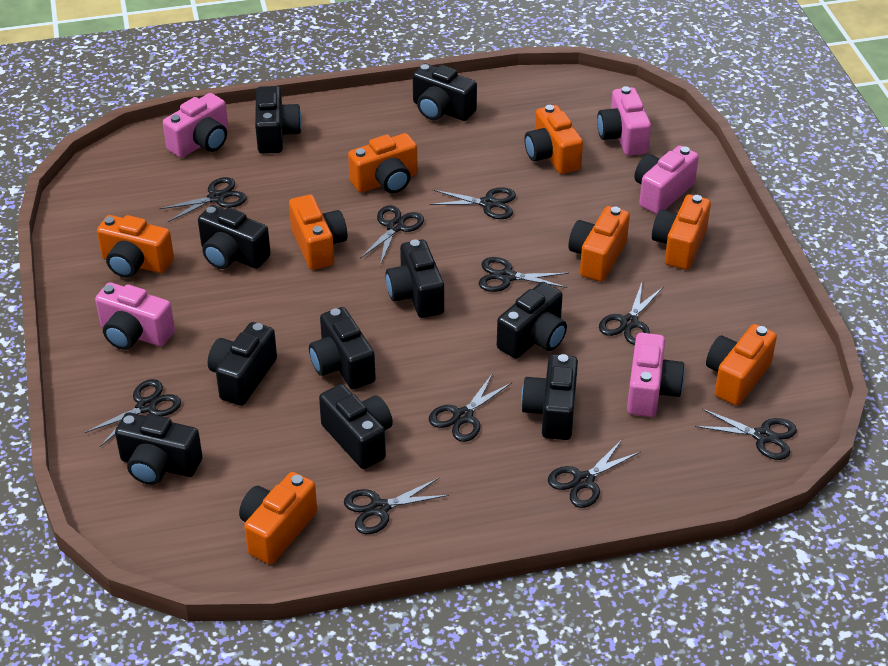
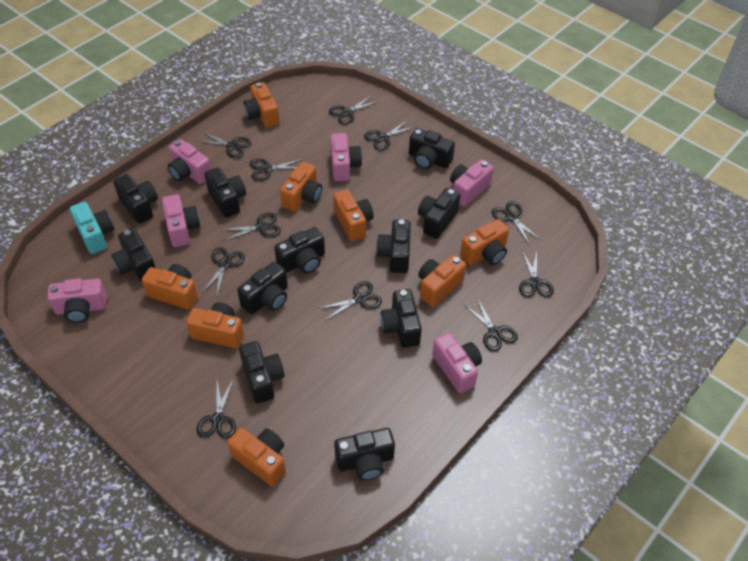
black camera: [115,412,203,485] [198,205,271,269] [208,322,277,406] [255,86,302,154] [309,307,376,389] [319,384,393,469] [386,240,444,318] [413,63,477,121] [497,282,567,359] [521,354,578,440] = 10 -> [112,228,156,282] [113,174,158,224] [205,167,246,218] [237,262,288,314] [239,341,285,404] [274,227,325,273] [334,428,395,480] [376,219,411,273] [381,289,422,348] [409,128,455,169] [418,188,461,239] = 11
black scissors: [85,379,181,447] [159,177,247,222] [344,478,449,534] [360,205,424,265] [429,373,512,442] [430,187,516,219] [479,257,569,292] [548,438,640,508] [599,283,664,345] [695,408,797,460] = 10 -> [196,378,236,439] [198,132,251,158] [203,247,245,296] [220,212,281,241] [249,158,303,181] [318,281,382,320] [329,95,380,125] [364,120,415,151] [465,298,518,351] [492,201,541,244] [519,251,554,297] = 11
pink camera: [95,282,175,350] [163,93,228,158] [597,86,651,156] [627,333,685,417] [634,146,699,214] = 5 -> [47,279,107,323] [162,194,200,247] [168,139,211,184] [330,133,362,181] [432,333,482,393] [450,160,494,207] = 6
turquoise camera: none = 0 -> [70,202,114,254] = 1

